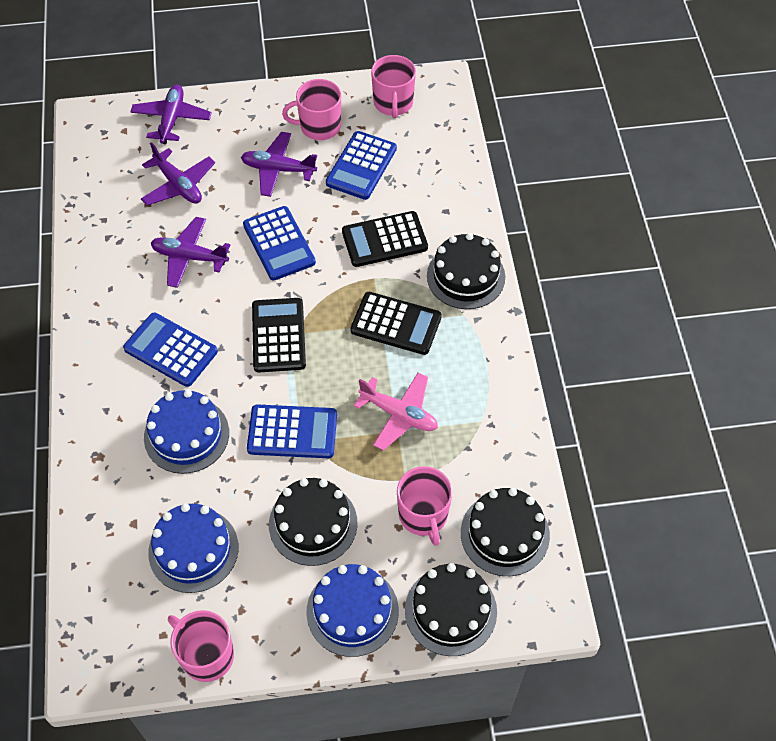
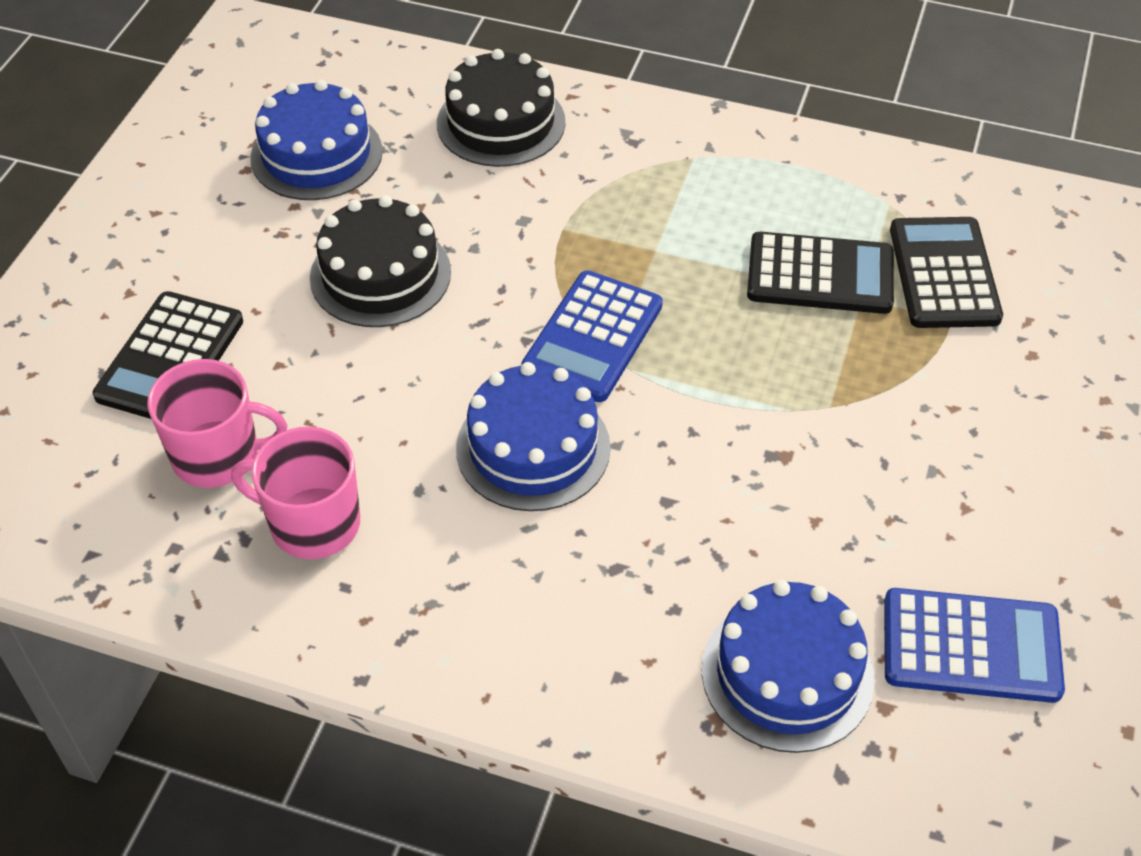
black cake: [269,478,358,566] [405,563,497,656] [427,233,505,309] [461,488,550,576] = 4 -> [310,195,451,327] [437,49,565,167] = 2
blue calculator: [123,313,218,387] [243,206,316,280] [247,404,337,458] [326,131,397,200] = 4 -> [521,270,663,402] [884,588,1065,703] = 2
pink mug: [168,610,234,682] [282,79,341,140] [371,55,416,118] [397,466,452,546] = 4 -> [147,359,287,488] [231,427,360,559] = 2
pink plane: [354,373,438,451] = 1 -> none = 0
purple plane: [130,85,212,144] [141,142,215,206] [151,217,230,288] [241,132,317,197] = 4 -> none = 0

